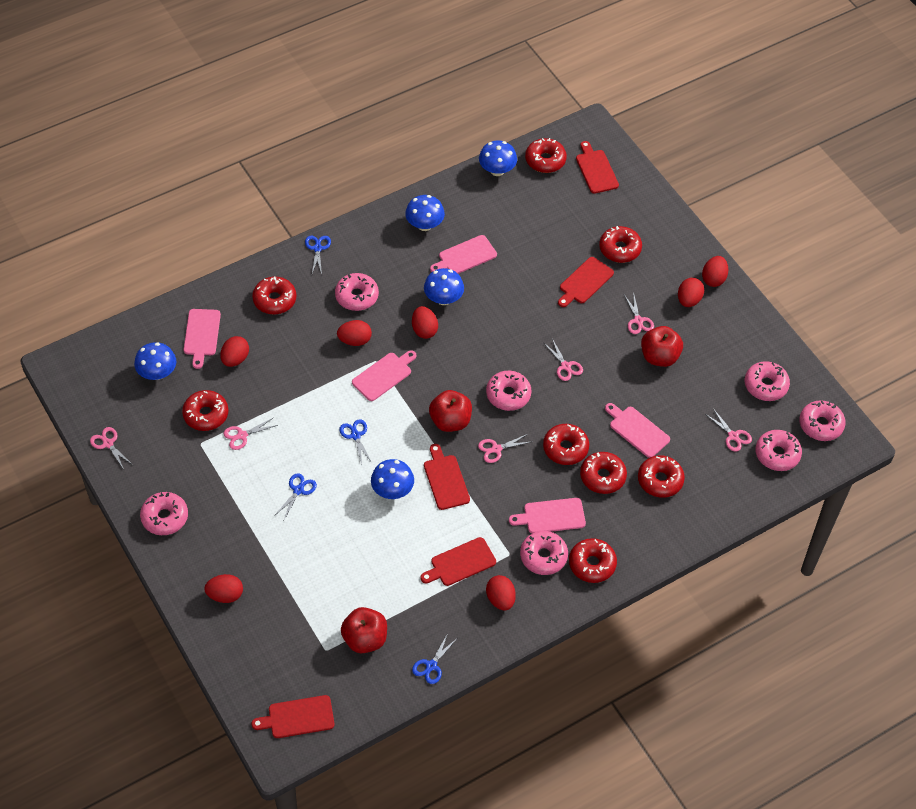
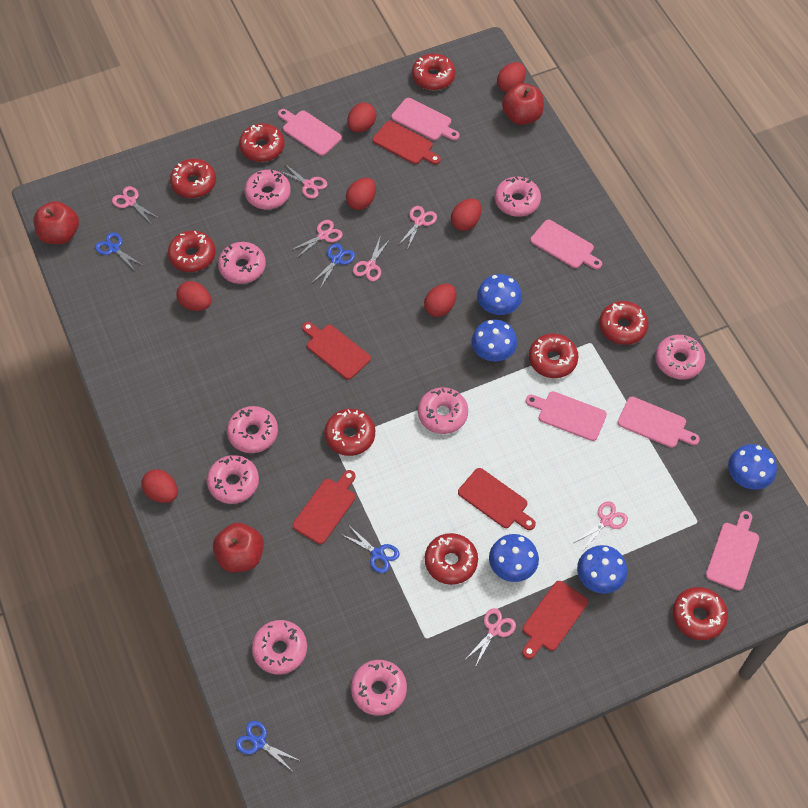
pink cutting board: [183,309,221,369] [352,350,416,401] [430,235,497,274] [509,498,586,533] [605,403,670,458] = 5 -> [278,109,342,156] [392,98,460,141] [526,391,607,441] [530,220,602,269] [617,397,700,448] [706,511,759,591] = 6
pink donut: [140,492,188,535] [335,273,379,311] [486,371,532,411] [520,531,568,575] [745,361,790,401] [755,430,802,471] [799,400,846,441] = 7 -> [207,455,259,504] [218,242,266,284] [227,406,278,453] [244,170,291,210] [252,620,307,674] [351,660,407,716] [418,387,468,434] [495,176,541,217] [655,335,705,379] = 9
pink scissors: [90,427,133,469] [224,418,278,450] [478,434,530,463] [543,339,583,381] [624,292,654,334] [707,408,752,452] = 6 -> [112,186,159,222] [277,164,327,199] [290,220,343,257] [353,235,391,281] [398,206,437,250] [466,608,516,667] [574,501,628,552] = 7
red donut: [182,390,229,431] [252,277,296,314] [525,138,567,173] [543,424,589,465] [569,538,617,583] [580,452,627,494] [599,226,642,263] [638,455,685,498] = 8 -> [168,230,215,272] [170,159,216,198] [239,123,284,162] [324,409,375,456] [412,54,456,90] [425,533,478,585] [529,333,578,378] [599,301,649,345] [673,587,728,640] = 9

